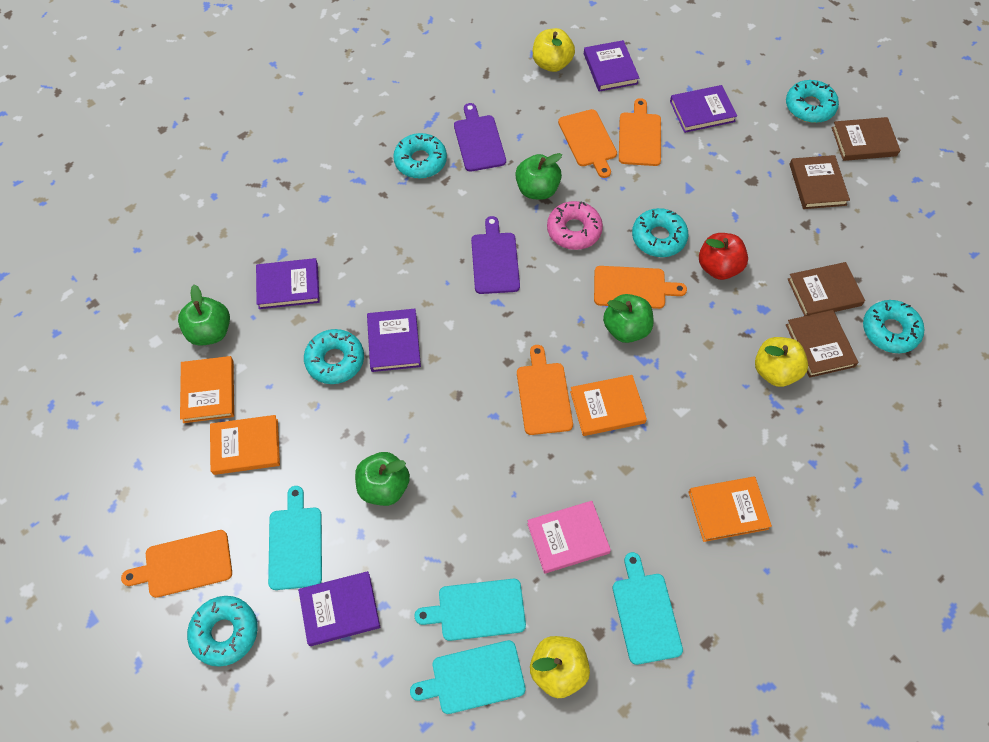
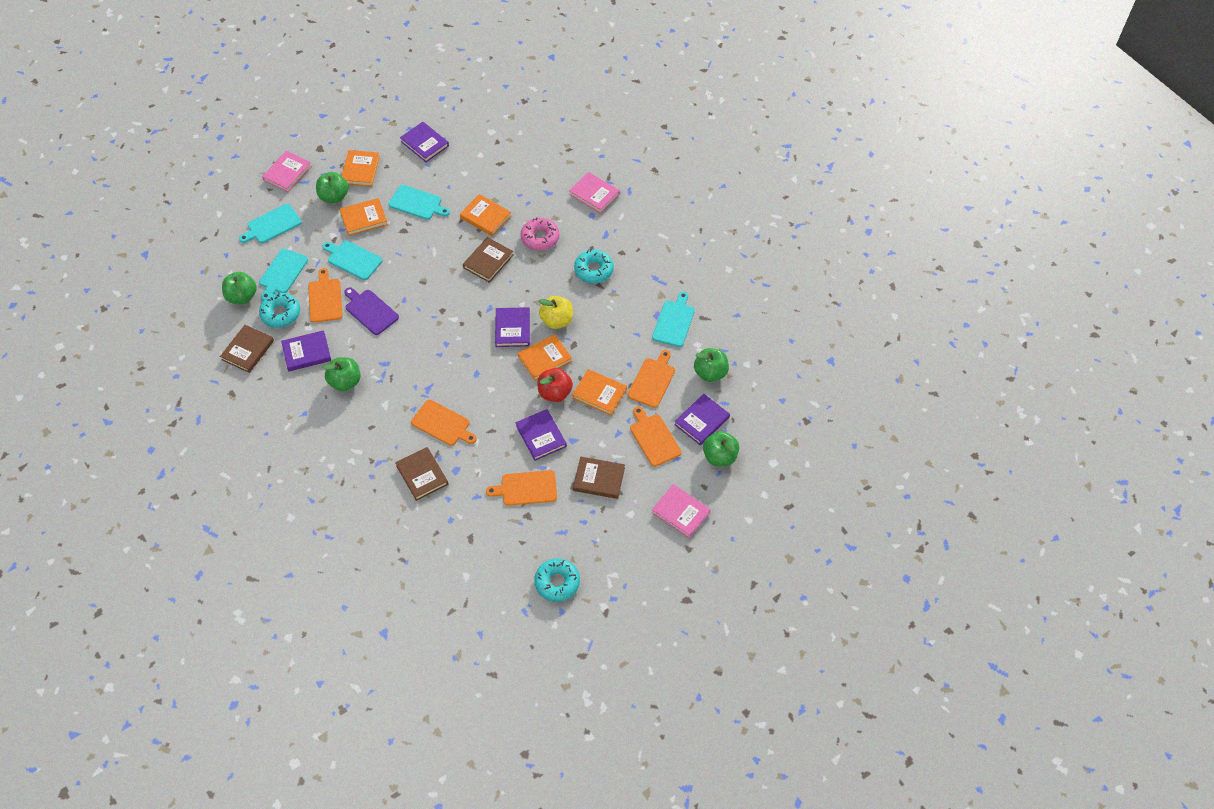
green apple: [178,284,230,346] [355,452,410,506] [515,153,562,200] [603,294,654,343] = 4 -> [222,272,257,304] [316,172,349,203] [322,357,361,391] [694,348,729,382] [703,431,739,466] = 5
orange book: [180,356,234,423] [210,415,280,475] [570,375,647,436] [688,476,772,542] = 4 -> [340,198,388,236] [342,150,380,187] [460,194,511,236] [518,334,572,381] [572,369,627,415] = 5
pink book: [527,501,611,574] = 1 -> [262,151,312,193] [569,172,620,214] [652,484,711,538] = 3
purple cutting board: [454,103,506,172] [471,216,520,294] = 2 -> [344,287,399,335] = 1
turquoise cutting board: [268,486,322,590] [410,640,526,714] [414,579,526,641] [613,552,683,665] = 4 -> [239,204,302,243] [259,249,308,301] [322,240,383,280] [388,185,450,220] [652,292,695,347] = 5
turquoise donut: [187,596,258,667] [304,329,364,384] [393,133,447,179] [632,208,688,257] [786,80,839,123] [863,300,924,353] = 6 -> [259,293,300,328] [534,559,580,602] [574,249,614,283] = 3
yellow apple: [530,636,590,698] [533,28,575,72] [755,337,808,387] = 3 -> [539,296,573,329] = 1

